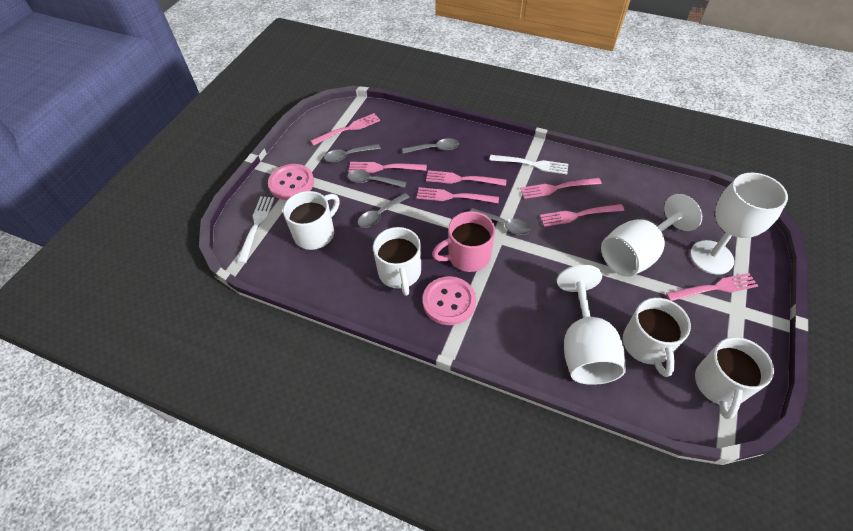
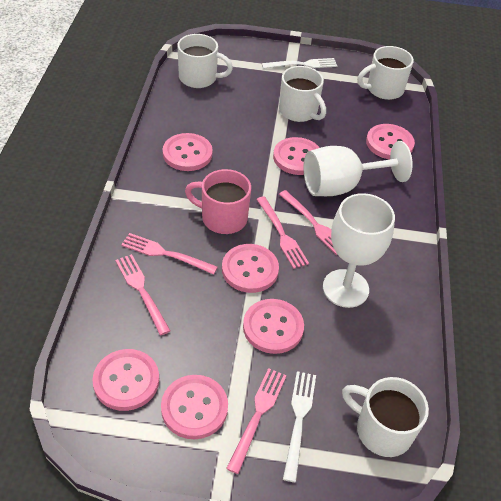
grey spoon: [324,144,381,163] [347,170,406,188] [358,193,409,228] [402,138,459,154] [470,208,530,235] = 5 -> none = 0
pink button: [268,164,314,200] [423,276,476,325] = 2 -> [92,349,159,411] [161,375,228,439] [163,133,213,171] [222,244,279,293] [243,299,304,354] [273,137,320,175] [366,124,415,159] = 7
pink fork: [311,113,380,146] [348,162,427,173] [417,187,499,203] [426,170,506,186] [520,178,602,199] [540,204,624,227] [666,273,758,301] = 7 -> [115,254,170,335] [121,233,218,275] [226,368,287,474] [256,196,309,269] [279,190,337,255] = 5
white goblet: [557,265,626,385] [601,194,702,277] [690,173,788,275] = 3 -> [303,141,413,196] [323,193,395,308] = 2

